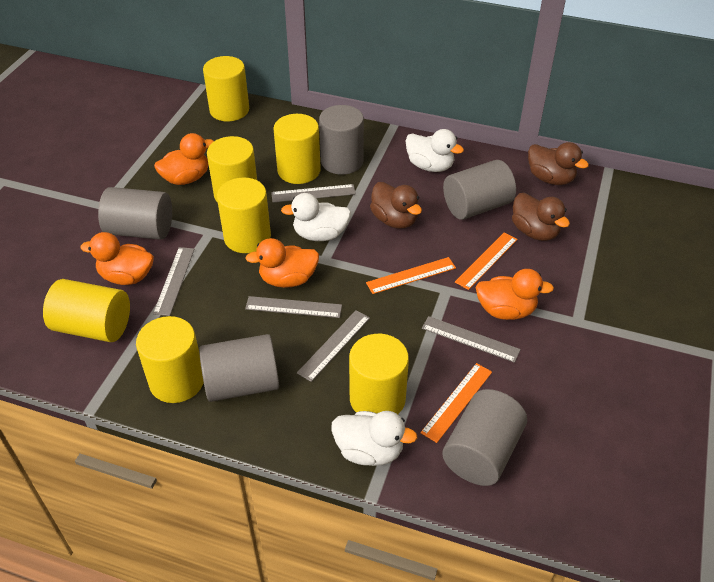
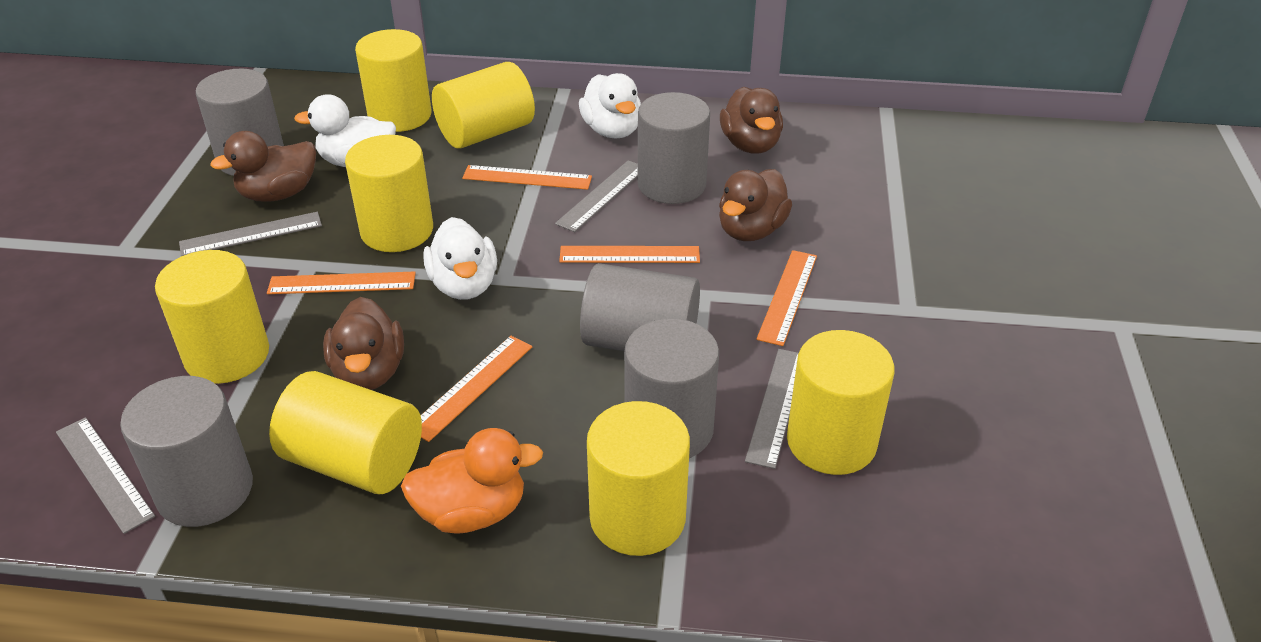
brown duck: [370,182,422,229] [512,193,570,241] [528,142,589,185] = 3 -> [210,131,316,202] [323,297,404,390] [719,169,792,241] [720,87,783,154] = 4
grey ruler: [153,247,195,316] [245,296,342,318] [271,184,356,203] [297,310,370,382] [422,316,521,363] = 5 -> [56,417,155,534] [179,212,322,256] [555,160,638,232] [745,349,798,469] = 4
orange duck: [80,232,154,285] [154,133,214,185] [245,238,319,288] [476,269,554,320] = 4 -> [401,428,543,534] = 1
orange ruler: [366,257,456,294] [420,363,492,443] [455,232,518,290] = 3 -> [267,271,416,294] [421,336,532,442] [462,165,592,190] [559,246,700,263] [756,250,817,346] = 5

